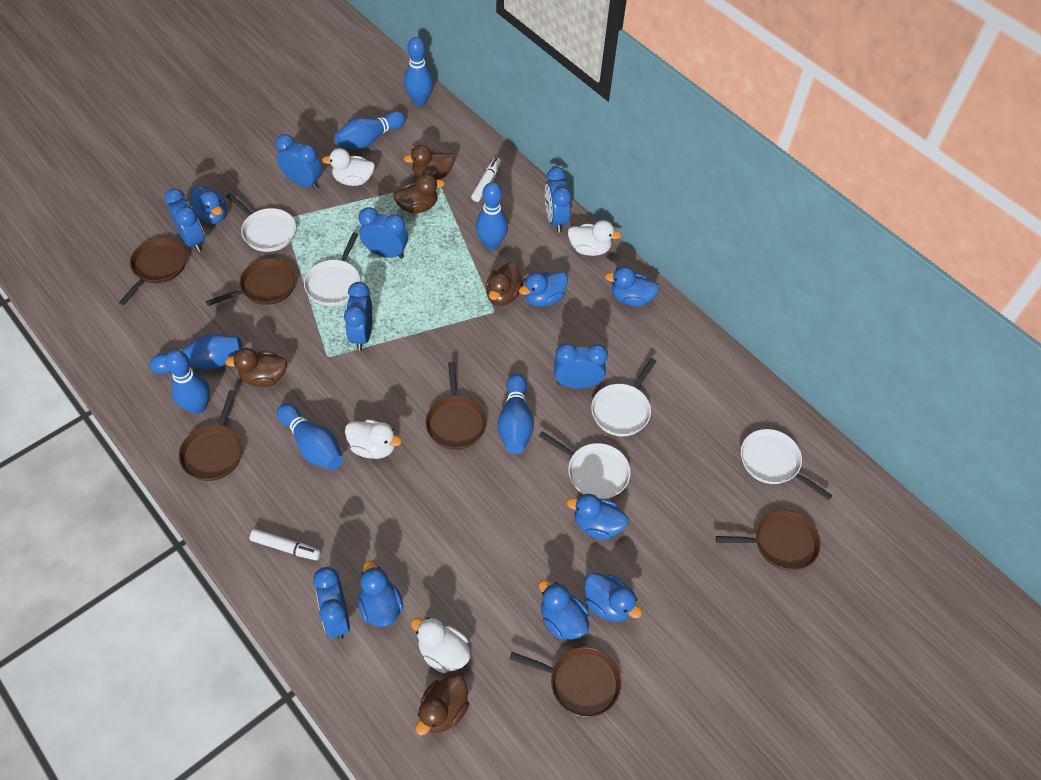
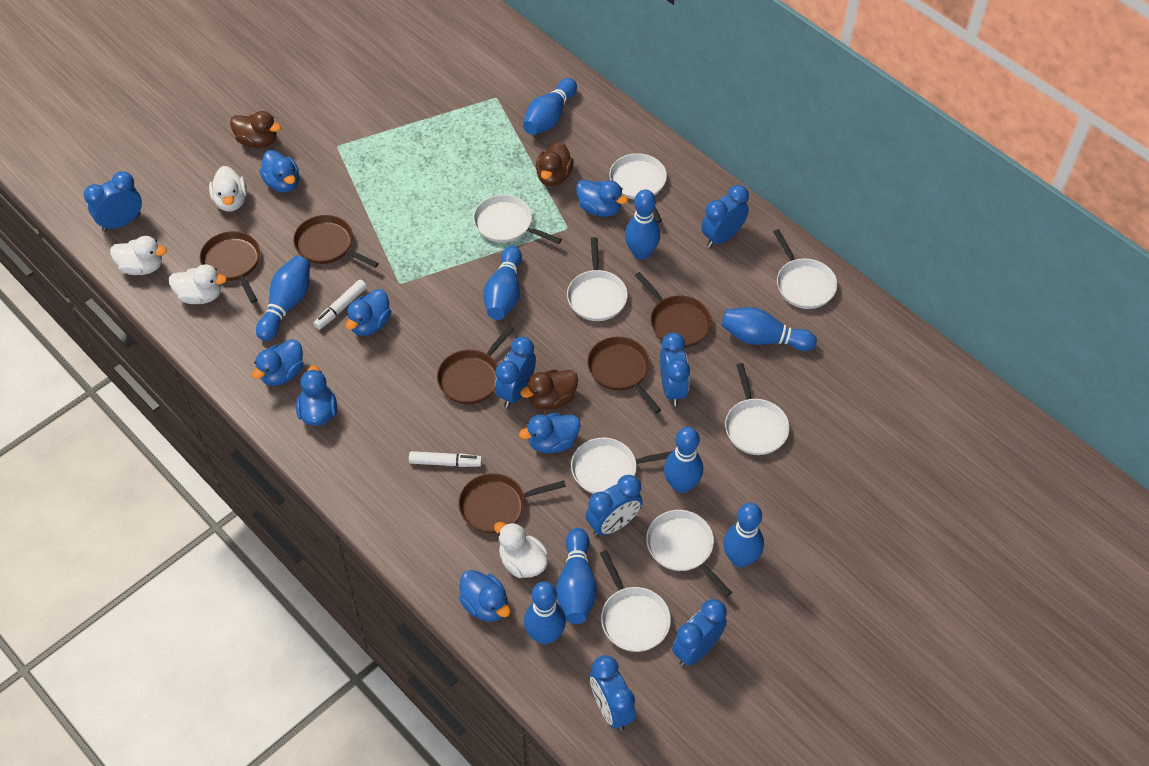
blue bowling pin: [150,334,243,374] [165,350,210,414] [277,403,343,470] [335,111,406,149] [404,37,433,106] [476,182,508,250] [498,373,534,454] = 7 -> [256,256,310,341] [483,246,522,320] [523,78,577,135] [524,581,566,644] [556,528,597,624] [625,189,660,260] [664,427,703,493] [721,307,817,351] [723,503,764,567] = 9
brown duck: [225,348,287,387] [393,174,445,214] [403,145,455,180] [416,675,469,736] [486,263,524,306] = 5 -> [230,111,281,148] [520,369,578,410] [536,142,574,186] = 3
white pan: [226,193,296,252] [304,232,360,306] [539,431,631,499] [591,358,656,436] [741,429,833,500] = 5 -> [473,195,562,244] [567,237,628,321] [571,438,672,494] [600,550,671,652] [609,153,667,223] [646,510,732,597] [725,363,790,455] [773,229,837,309] = 8

